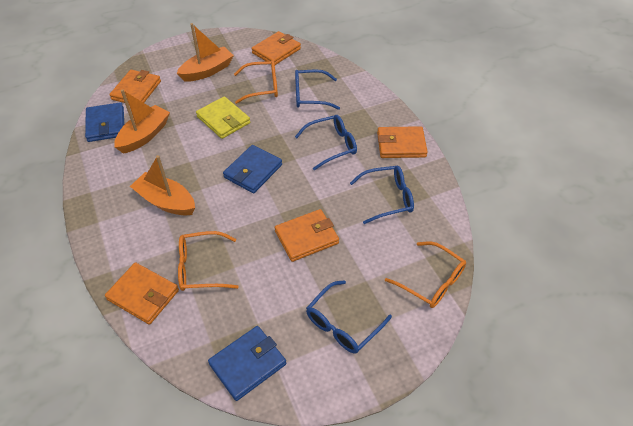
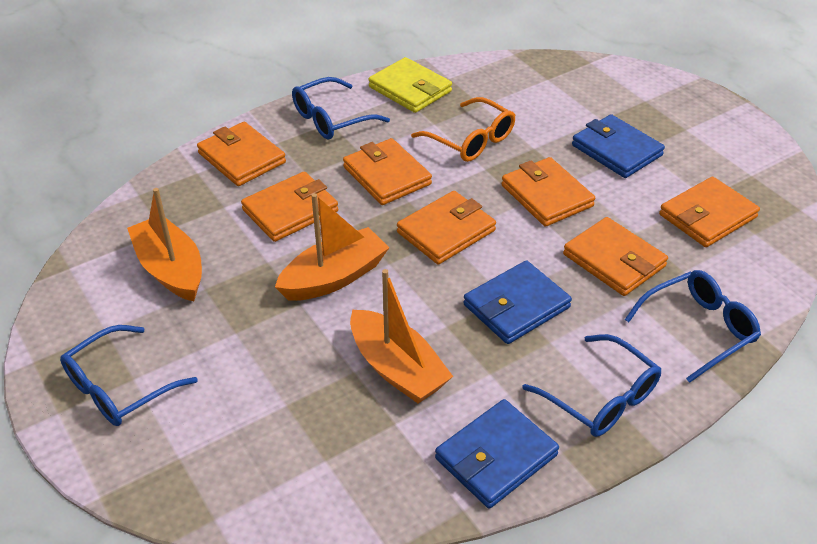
orange glasses: [178,231,239,291] [234,60,278,104] [385,241,466,308] = 3 -> [411,97,515,162] = 1
orange wallet: [105,262,179,325] [109,70,161,104] [251,31,301,65] [275,209,339,262] [377,126,428,158] = 5 -> [197,122,286,186] [241,172,338,242] [343,138,432,205] [397,191,496,264] [502,157,595,227] [563,217,668,296] [659,177,760,247] = 7

